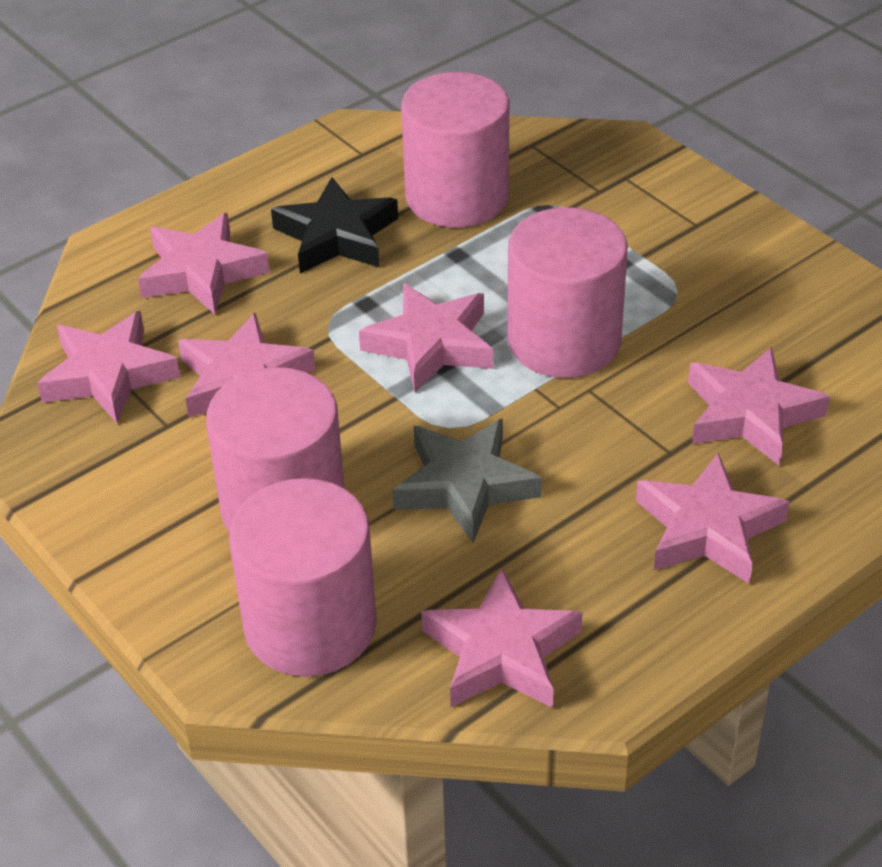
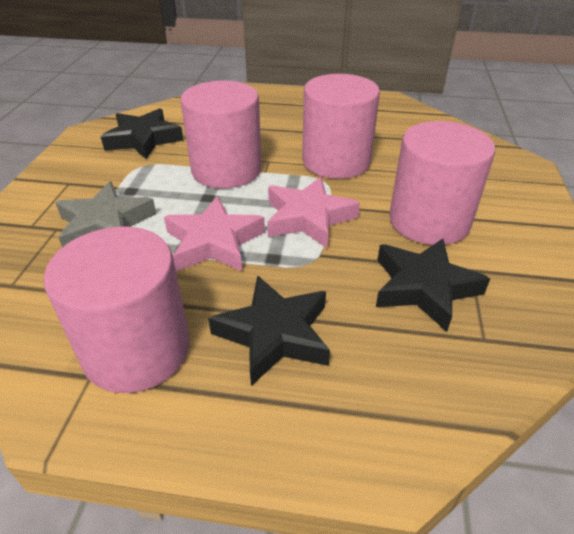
black star: [271,177,398,273] = 1 -> [101,108,184,159] [208,275,330,386] [376,239,490,332] = 3
pink star: [37,311,180,424] [138,213,270,314] [178,313,315,418] [359,283,493,393] [421,568,582,708] [636,453,790,584] [688,347,830,466] = 7 -> [164,196,265,271] [267,177,360,248] = 2

